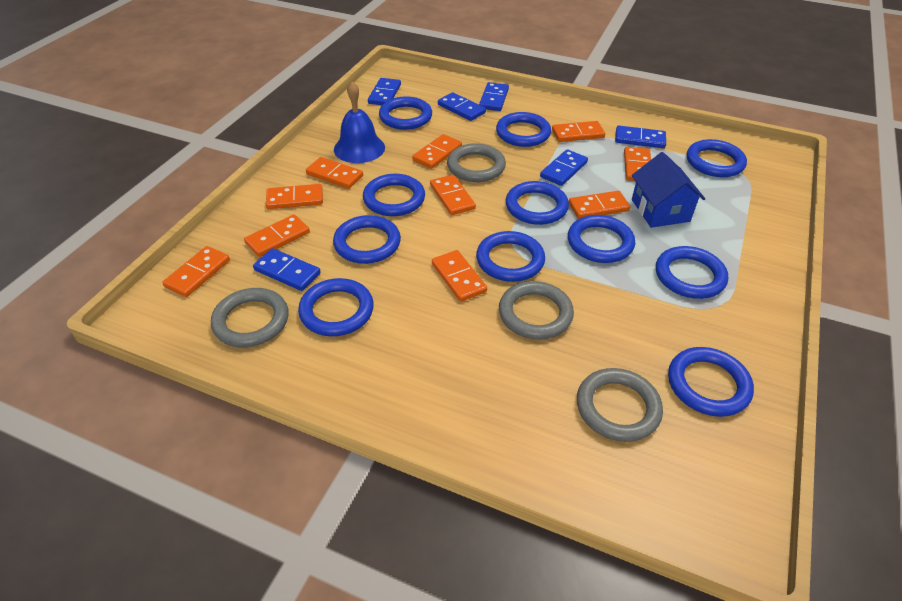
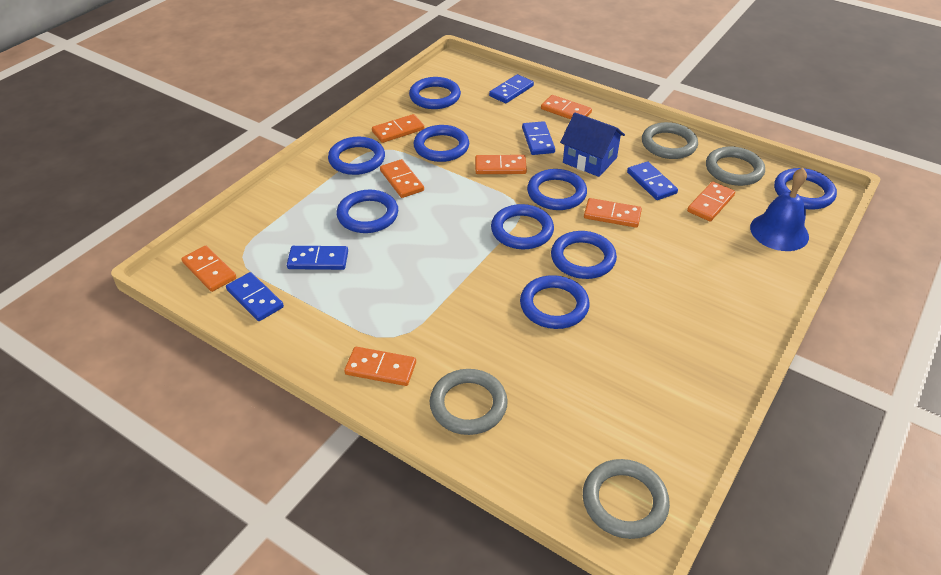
blue domino: [253,248,321,291] [368,78,401,105] [438,92,486,121] [479,82,509,111] [540,149,588,186] [615,125,666,148] = 6 -> [226,272,284,321] [287,246,348,270] [489,74,534,103] [522,121,555,155] [627,161,678,200] = 5
blue ring: [298,278,374,336] [333,215,401,264] [363,174,425,216] [379,96,432,130] [476,231,545,282] [496,112,551,147] [506,181,569,225] [568,215,635,263] [656,246,728,299] [668,347,754,417] [687,139,747,177] = 11 -> [328,137,385,175] [337,190,398,233] [409,77,461,109] [414,125,469,162] [491,204,554,249] [520,275,590,329] [527,169,587,210] [551,231,617,279] [774,168,837,210] = 9
orange domino: [162,246,230,297] [244,215,310,257] [266,184,323,209] [306,157,363,189] [412,134,462,169] [430,175,476,215] [432,250,487,302] [552,121,605,142] [569,191,630,219] [624,147,651,181] = 10 -> [181,246,236,292] [344,347,416,386] [372,114,424,143] [380,159,424,198] [475,155,527,174] [541,95,592,119] [584,198,642,228] [687,182,735,222] = 8

